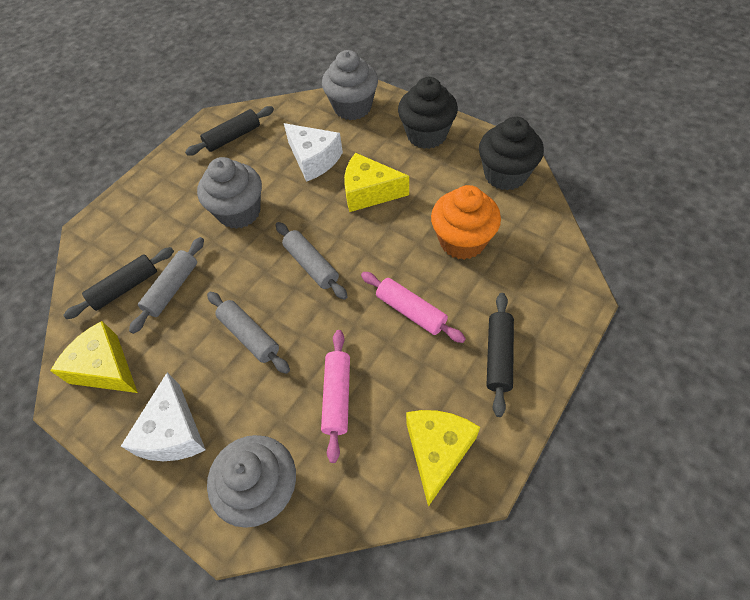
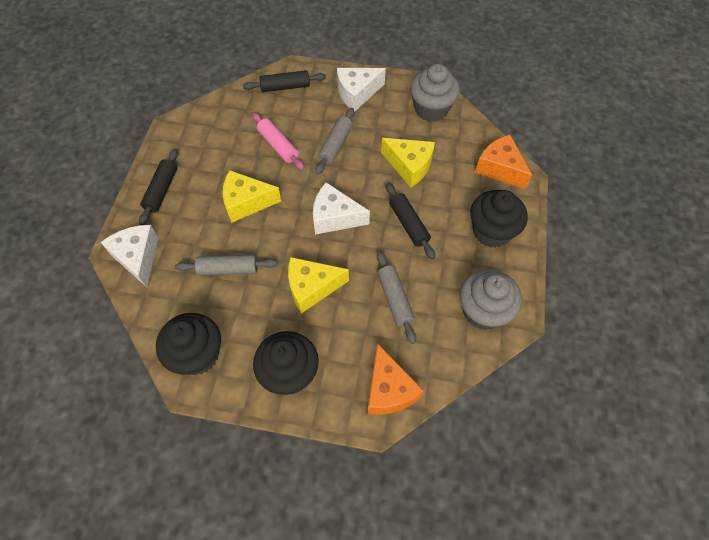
black cupcake: [398,77,458,149] [479,117,544,190] = 2 -> [156,313,221,375] [253,331,319,395] [470,190,528,248] = 3
grey cupcake: [197,157,262,229] [207,435,296,528] [322,50,378,120] = 3 -> [410,64,460,122] [460,269,522,330] = 2
orange cheese: none = 0 -> [367,343,424,415] [475,135,532,189] = 2
orange cupcake: [431,185,501,260] = 1 -> none = 0
pink rolling pin: [321,330,350,463] [361,272,466,343] = 2 -> [252,112,305,170] = 1
white cheese: [121,372,206,461] [284,123,343,182] = 2 -> [101,225,158,287] [313,182,370,235] [337,68,386,112] = 3

